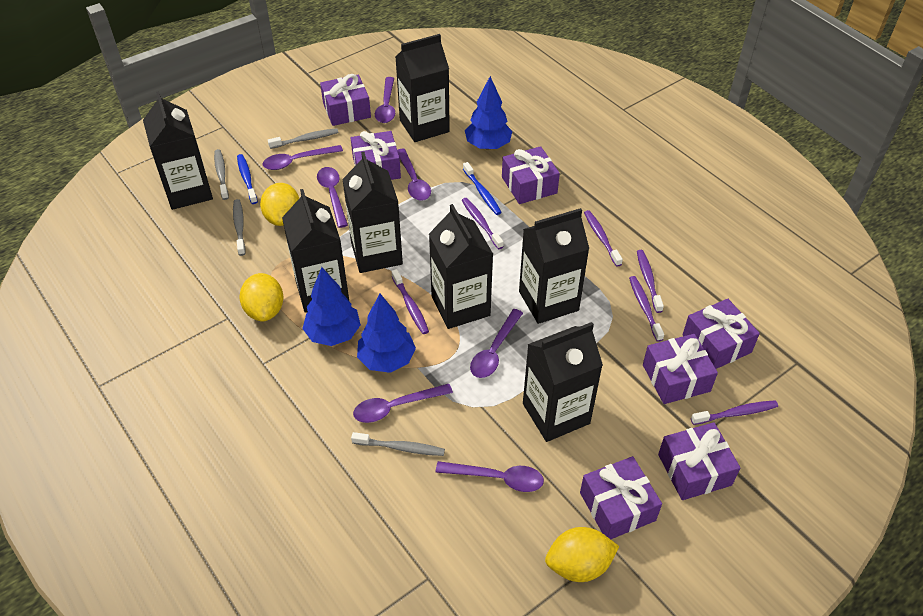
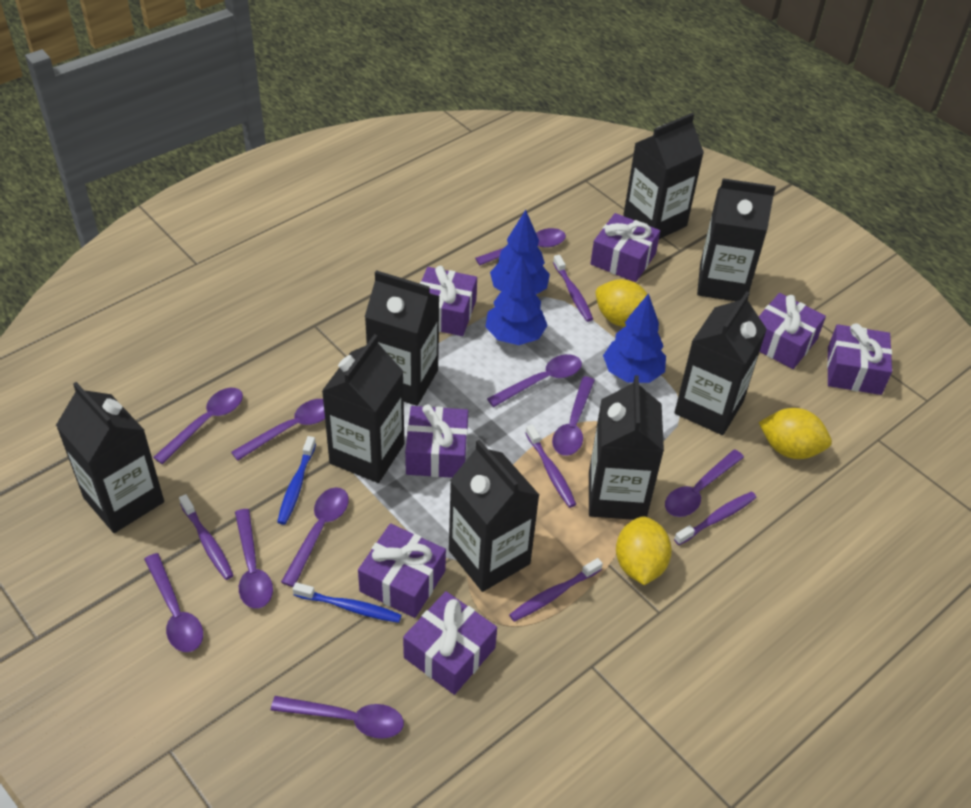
black carton: [143,91,213,210] [282,189,349,313] [342,152,403,273] [395,34,450,142] [429,204,493,329] [519,208,589,324] [523,322,603,442] = 7 -> [56,382,164,533] [322,334,404,483] [365,270,440,406] [449,440,539,592] [589,375,664,520] [623,113,704,239] [674,291,767,435] [697,178,776,301] = 8
grey toothbrush: [214,149,229,200] [233,199,246,256] [268,128,338,149] [351,432,445,456] = 4 -> none = 0
purple spoon: [263,145,343,170] [317,167,348,228] [353,384,453,423] [375,77,395,123] [397,149,431,201] [436,461,544,492] [470,309,523,378] = 7 -> [144,553,203,652] [153,388,243,464] [231,399,325,461] [235,509,273,609] [271,696,404,739] [281,487,349,587] [475,228,566,265] [487,354,582,407] [552,376,595,456] [665,449,744,517] = 10
purple toothbrush: [391,269,429,334] [462,198,504,249] [584,210,623,267] [629,276,664,342] [637,250,664,313] [691,400,778,425] = 6 -> [179,494,234,580] [509,558,603,622] [526,425,576,508] [553,255,593,322] [674,492,756,545] = 5

